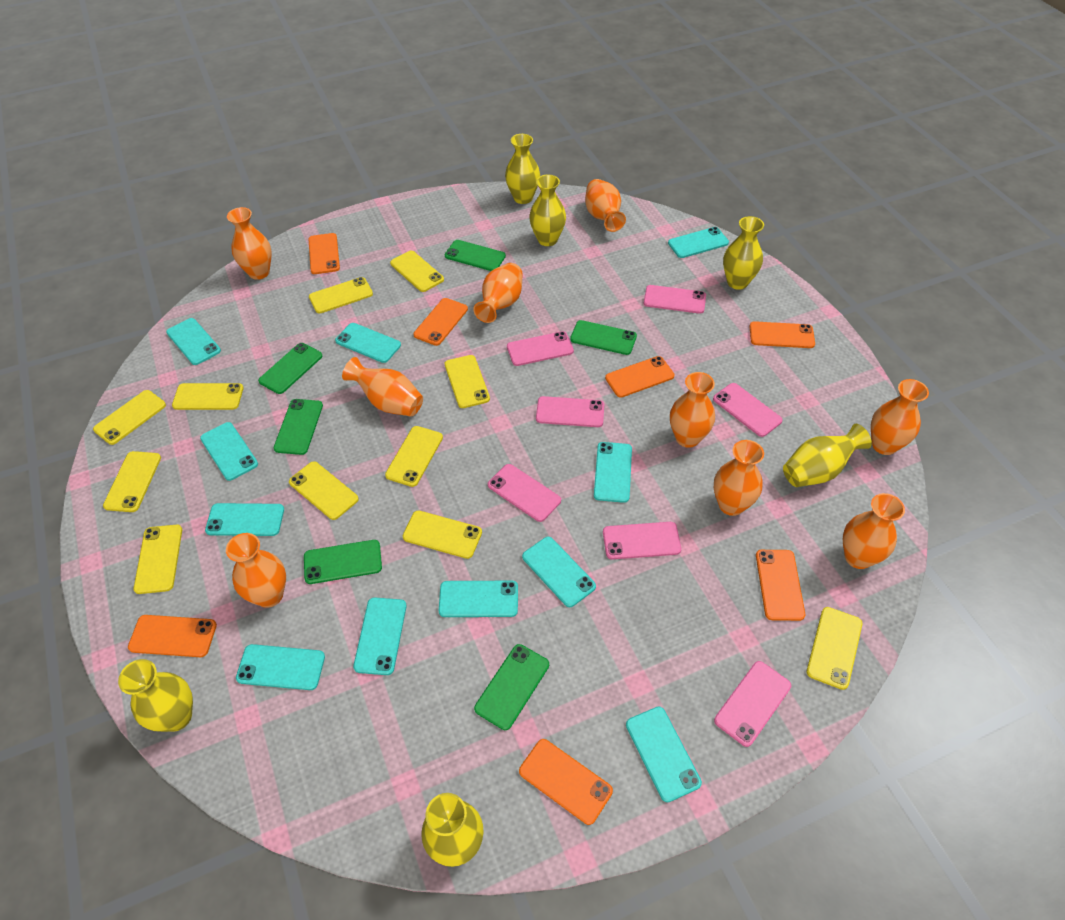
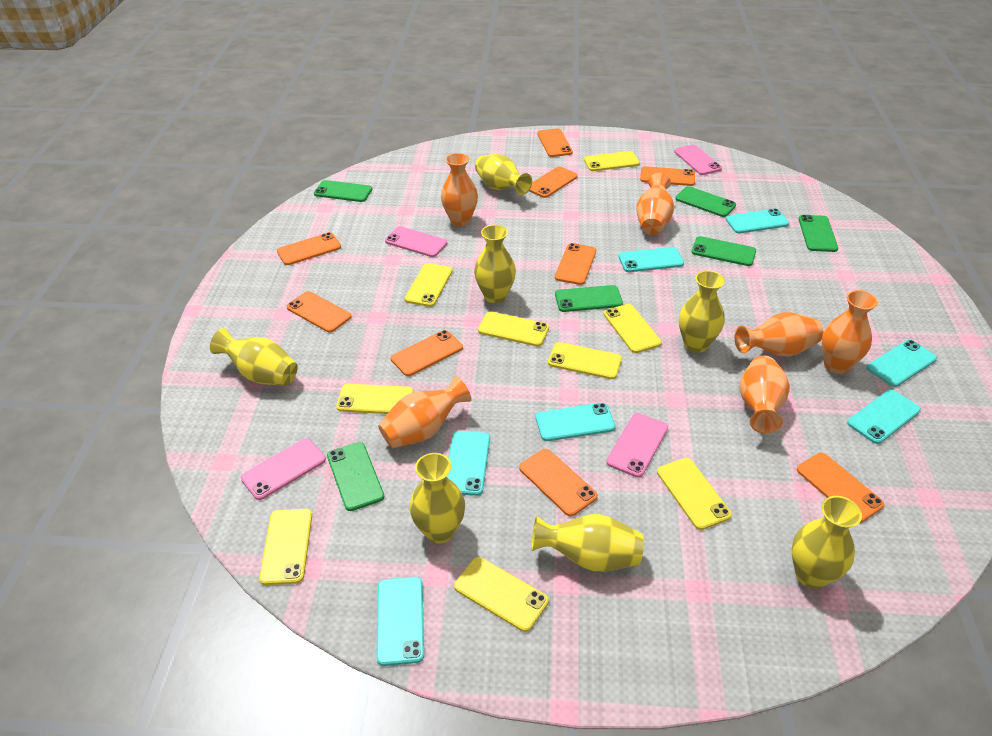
orange phone: [128,615,217,657] [309,233,340,274] [413,298,468,346] [519,739,613,825] [605,356,675,397] [750,321,815,348] [756,550,805,621] = 7 -> [277,232,341,265] [286,291,352,332] [391,330,463,376] [519,449,598,516] [529,166,578,198] [537,128,573,157] [555,243,596,285] [640,166,695,186] [797,453,884,523] = 9
orange vase: [226,533,286,608] [227,207,271,280] [342,357,423,417] [473,263,523,323] [585,179,626,232] [670,372,715,448] [714,440,764,516] [843,493,905,569] [871,379,929,455] = 9 -> [378,376,471,448] [441,153,478,226] [636,173,674,235] [734,312,824,357] [739,355,790,434] [822,290,878,374] = 6
pink phone: [488,464,561,522] [507,331,574,366] [536,396,604,427] [603,522,681,560] [644,285,706,314] [713,383,783,437] [714,661,791,747] = 7 -> [241,438,326,500] [385,226,447,257] [606,413,668,478] [674,144,722,175] = 4
turquoise phone: [166,318,221,365] [200,422,258,481] [205,503,284,536] [236,644,325,690] [335,323,401,363] [353,597,407,675] [439,581,518,617] [522,537,596,607] [594,442,632,503] [626,706,702,802] [668,227,729,258] = 11 -> [376,577,424,666] [446,431,490,496] [536,403,615,441] [618,247,684,272] [726,209,789,233] [847,390,921,444] [867,340,937,387] = 7
yellow phone: [93,390,166,445] [103,451,161,512] [133,525,182,594] [172,383,244,410] [289,461,359,520] [309,277,373,314] [385,426,443,487] [390,251,444,292] [403,510,482,559] [445,355,490,408] [807,607,862,690] = 11 -> [259,509,312,585] [336,384,413,414] [405,263,452,307] [454,557,549,632] [478,311,549,346] [548,342,622,379] [584,151,640,171] [604,304,662,353] [657,458,732,530] = 9
yellow vase: [118,659,193,732] [421,793,484,867] [505,134,540,204] [529,175,566,246] [723,216,764,290] [783,424,872,487] = 6 -> [210,328,298,386] [410,453,465,544] [474,225,516,303] [475,154,532,195] [531,514,644,572] [679,270,725,353] [791,496,862,589] = 7

